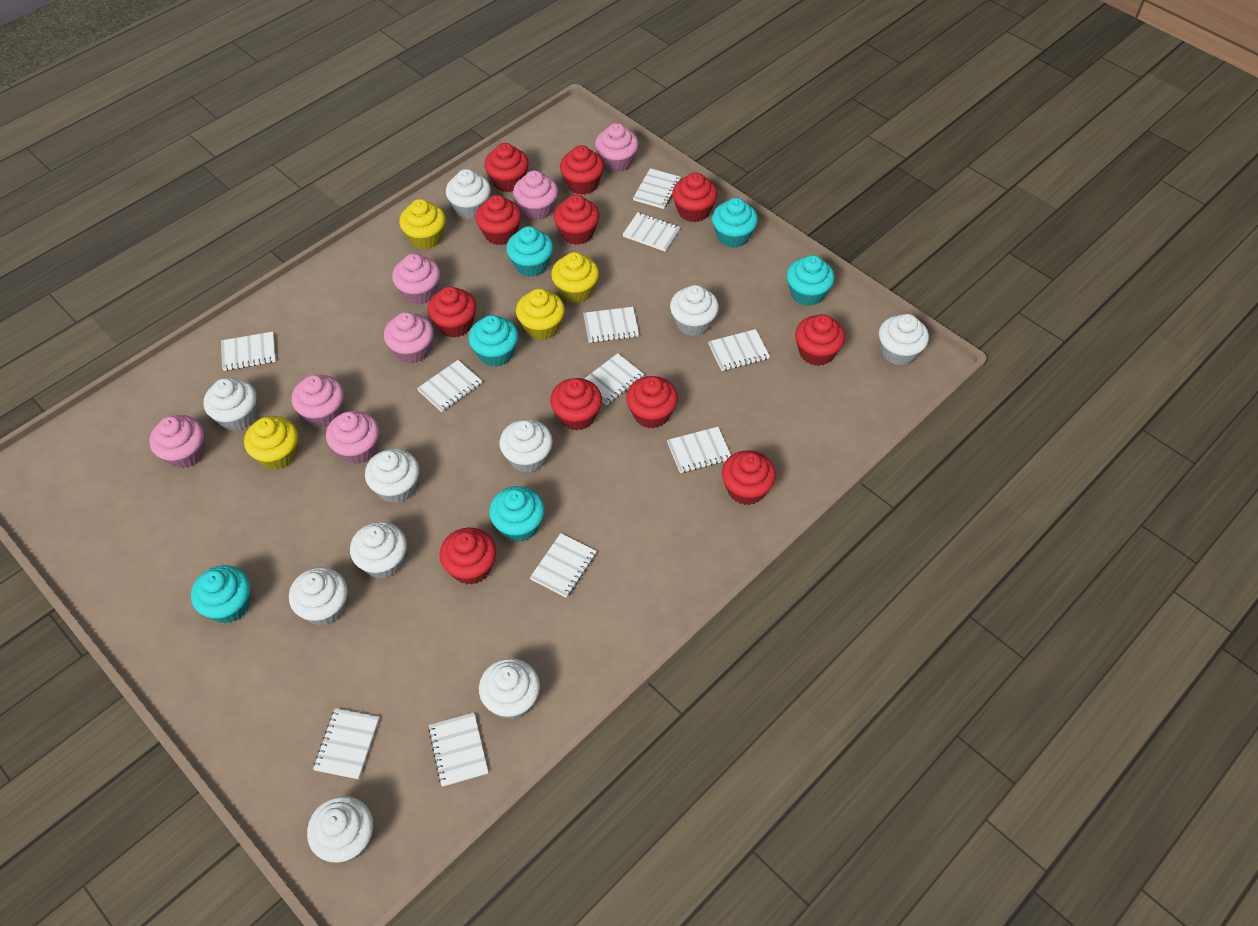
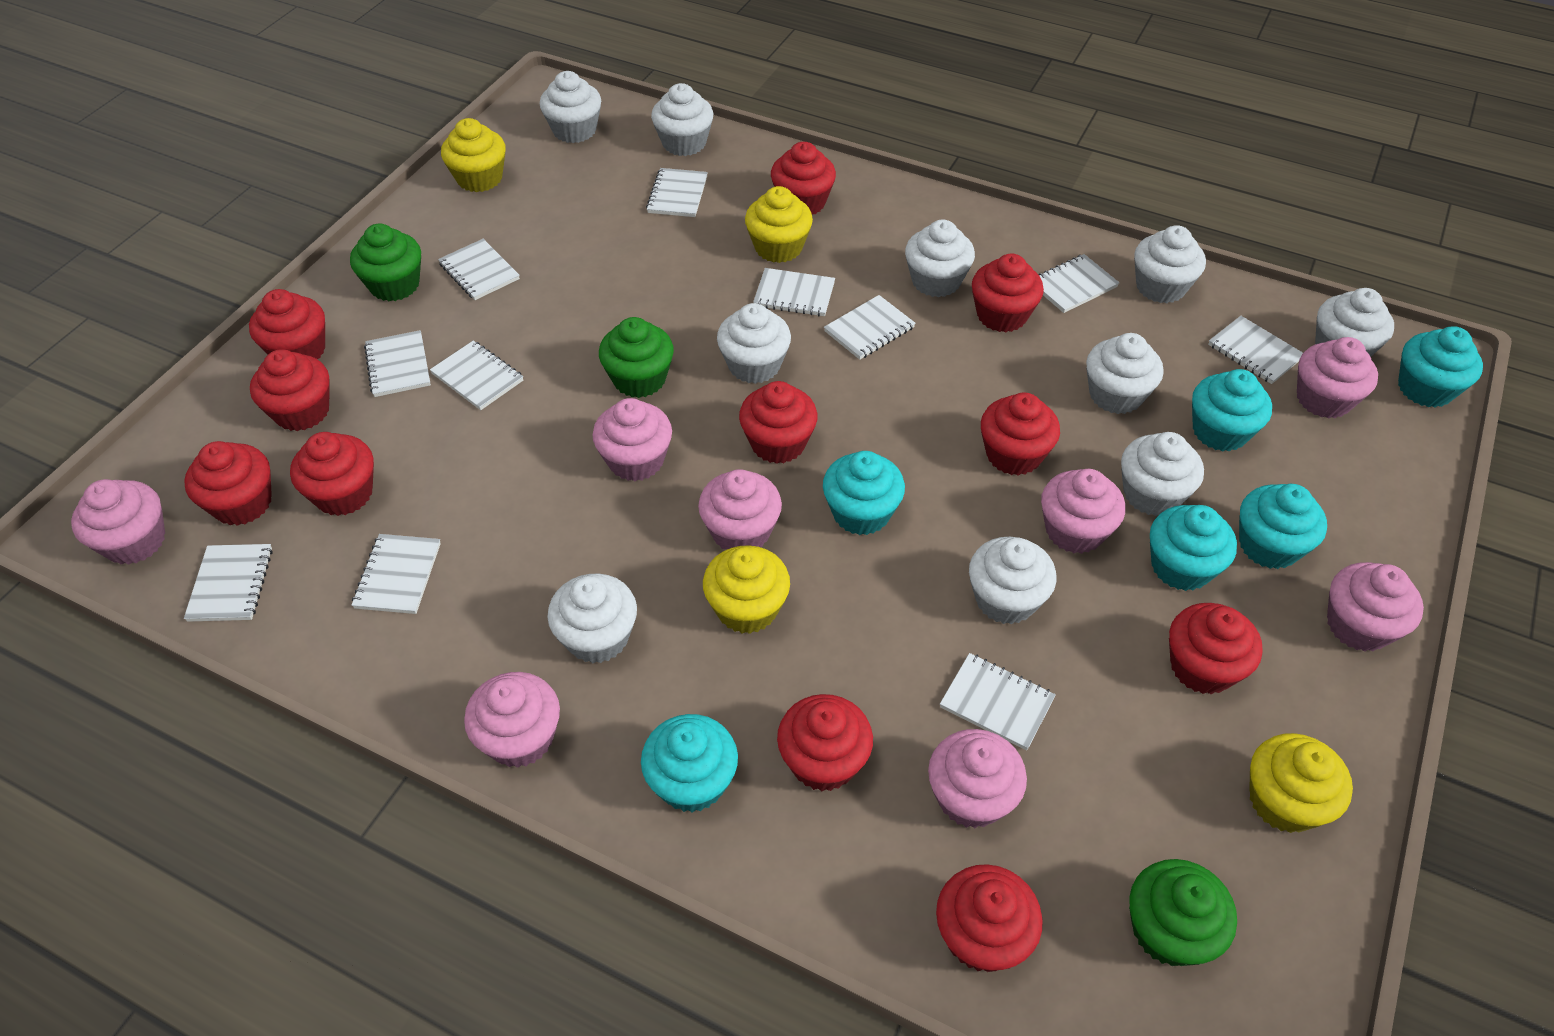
green cupcake: none = 0 -> [350,223,421,301] [599,317,674,398] [1129,859,1237,966] = 3
pink cupcake: [149,415,205,469] [292,375,344,427] [326,411,379,464] [384,312,434,364] [392,254,440,304] [513,170,558,220] [595,123,639,172] = 7 -> [71,479,165,565] [464,672,560,768] [593,398,672,481] [698,469,782,550] [928,729,1027,828] [1041,469,1125,554] [1297,337,1378,419] [1327,562,1424,651] = 8

